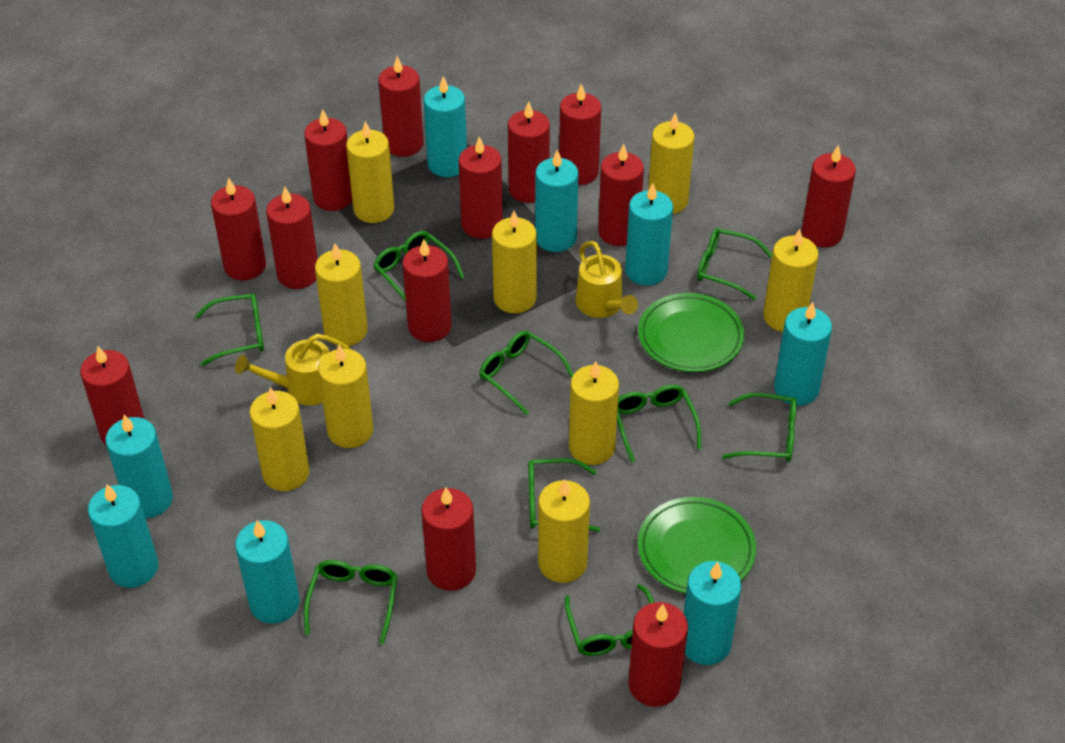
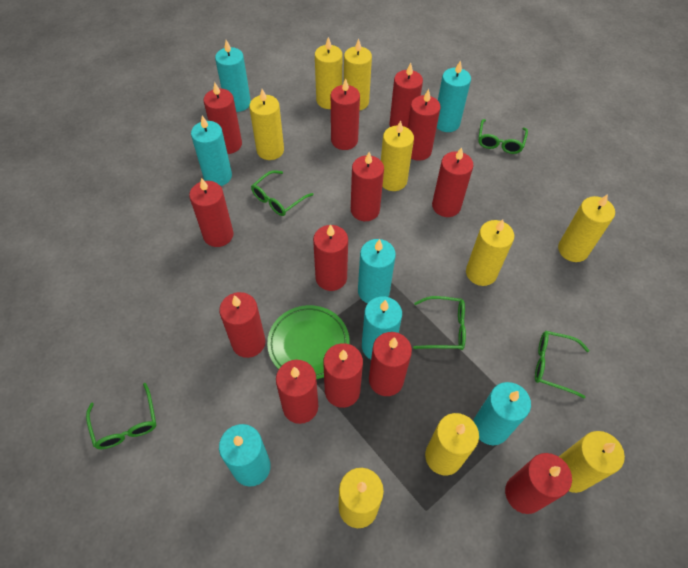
green glasses: [195,293,264,366] [304,560,398,644] [373,231,464,302] [479,331,574,416] [528,458,600,532] [565,584,654,656] [617,384,701,463] [697,228,772,300] [722,393,797,462] = 9 -> [86,383,156,449] [251,170,313,216] [413,296,466,350] [478,119,528,154] [535,331,589,398] = 5
green plate: [638,293,745,372] [638,497,756,594] = 2 -> [267,305,350,380] = 1
turquoise candle: [88,484,158,588] [105,414,173,518] [235,520,300,624] [424,76,467,177] [535,150,579,252] [625,183,673,286] [684,561,741,665] [774,302,832,406] = 8 -> [191,116,232,186] [215,40,251,112] [219,424,271,487] [358,239,396,303] [362,296,402,359] [437,60,471,132] [473,382,531,445] = 7
yellow watering can: [235,334,352,405] [575,241,638,318] = 2 -> none = 0

